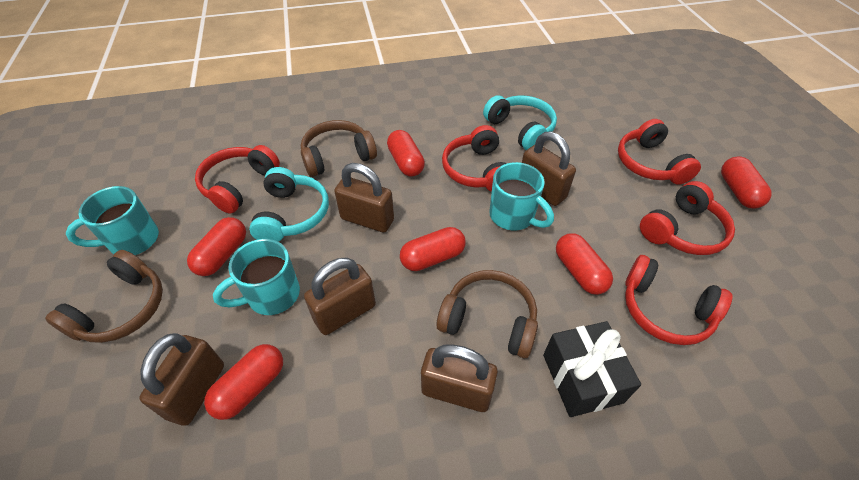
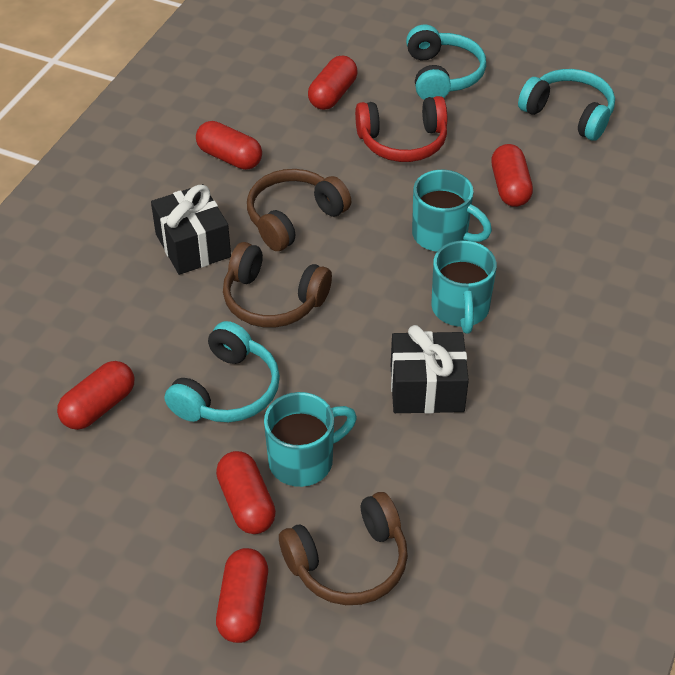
black gift: [543,321,641,417] = 1 -> [151,184,231,275] [390,325,469,414] = 2
brown padlock: [139,333,224,426] [304,258,376,335] [334,163,394,232] [421,344,498,412] [522,132,576,206] = 5 -> none = 0
red headphones: [195,145,280,214] [442,125,507,192] [618,119,701,185] [625,255,733,345] [640,181,735,255] = 5 -> [355,96,447,162] = 1
turquoise headphones: [249,167,329,242] [483,95,557,150] = 2 -> [165,321,280,422] [406,24,486,100] [518,69,615,141] = 3

